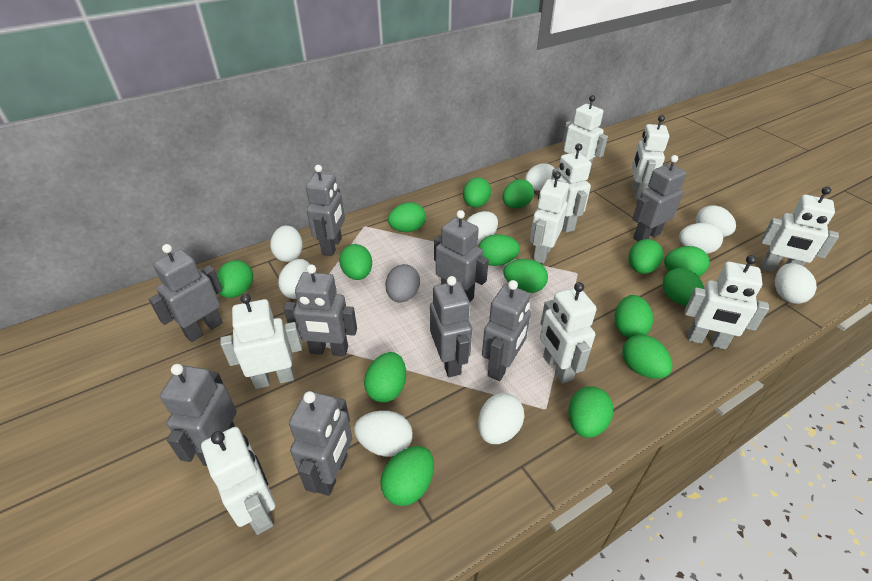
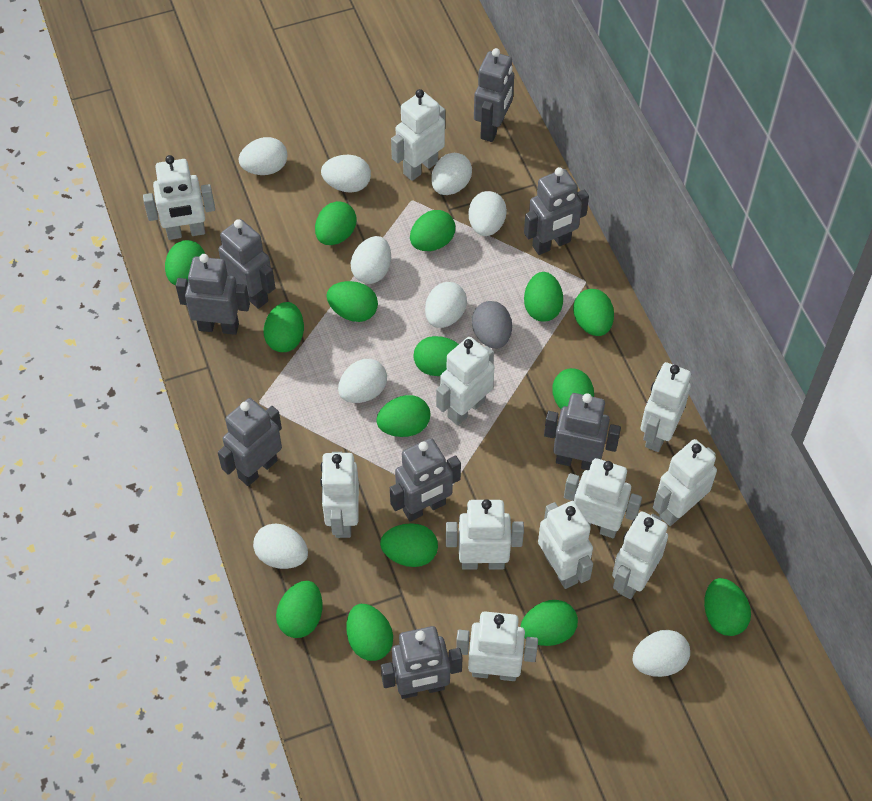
grey robot: [149,244,223,342] [160,364,237,466] [284,264,357,357] [289,391,352,496] [306,165,345,256] [430,276,472,377] [434,210,489,302] [482,280,531,381] [632,155,686,241] = 9 -> [176,254,250,335] [218,219,275,309] [218,398,282,486] [381,626,463,699] [390,438,461,522] [474,48,514,142] [524,167,589,255] [544,393,621,470] = 8
white robot: [201,427,275,535] [220,294,302,389] [530,171,569,264] [540,282,597,384] [551,144,591,233] [563,95,608,174] [632,115,669,200] [685,255,769,349] [761,187,839,272] = 9 -> [143,155,215,240] [320,452,359,538] [391,89,445,181] [436,337,494,425] [446,499,524,570] [456,611,538,681] [538,501,593,589] [564,458,642,538] [612,511,668,599] [641,362,691,452] [653,439,717,526] = 11

